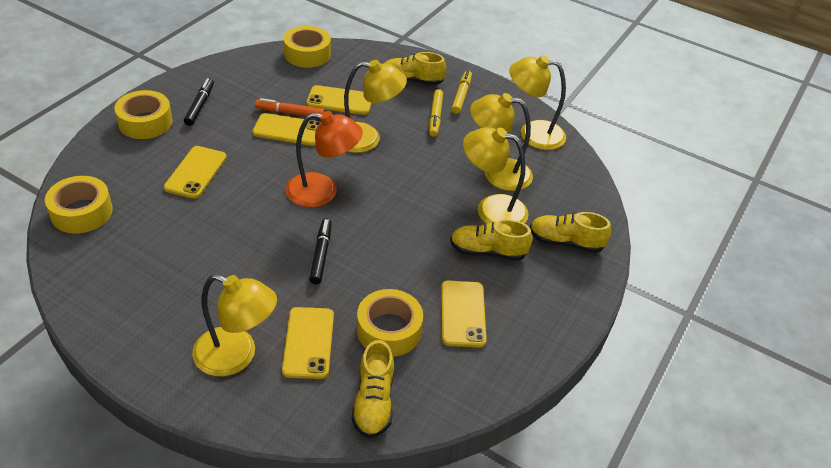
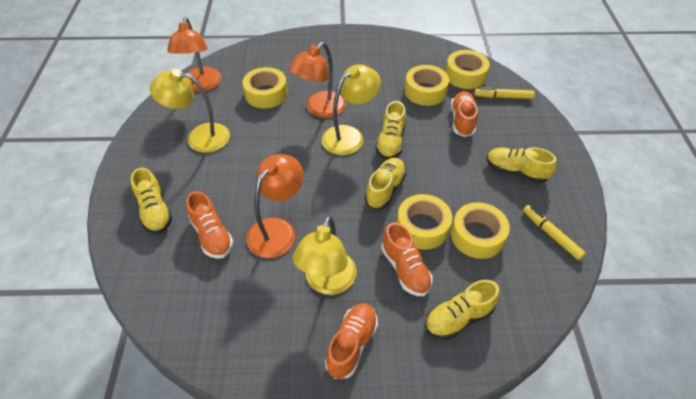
black marker: [184,78,214,126] [309,218,332,284] = 2 -> none = 0
orange lamp: [286,111,363,207] = 1 -> [167,17,221,92] [246,154,304,258] [289,42,346,118] = 3
orange marker: [255,98,324,116] = 1 -> none = 0
orange shoe: none = 0 -> [186,191,233,259] [325,303,378,379] [381,222,433,296] [451,91,478,137] = 4
yellow lamp: [192,274,277,376] [344,60,407,153] [463,127,529,224] [470,93,533,191] [509,55,566,150] = 5 -> [150,69,230,153] [293,215,357,295] [322,64,381,155] = 3
yellow phone: [164,146,227,199] [252,113,321,146] [282,307,334,379] [306,85,372,115] [441,281,487,348] = 5 -> none = 0
yellow shoe: [352,340,394,438] [385,52,446,85] [450,220,533,261] [530,212,611,253] = 4 -> [131,168,172,234] [365,158,406,209] [375,101,406,160] [425,280,500,340] [486,147,557,183] = 5
yellow tape: [45,176,113,233] [114,90,172,139] [283,26,331,68] [357,289,423,357] = 4 -> [243,67,288,108] [397,194,452,250] [405,65,449,106] [445,50,490,89] [451,202,510,259] = 5

